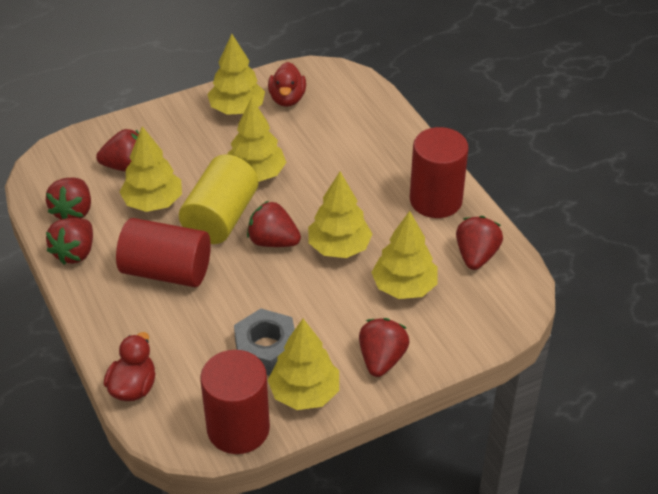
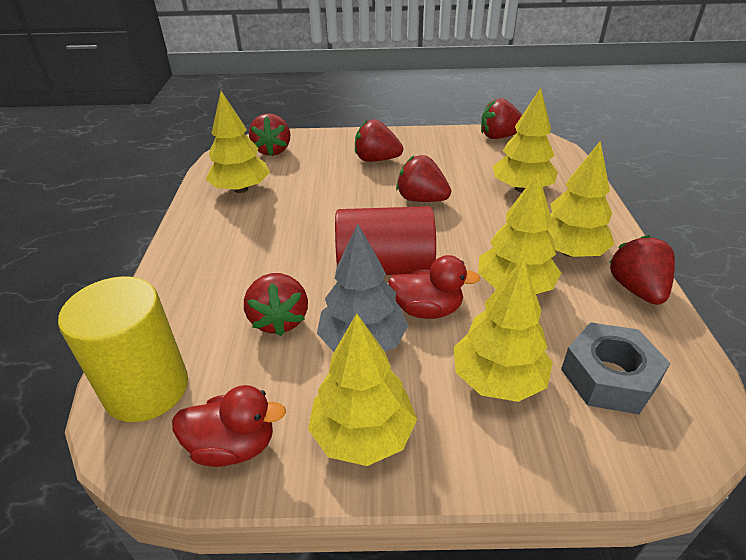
grey tree: none = 0 -> [317,224,408,352] = 1
red cylinder: [116,218,211,287] [200,350,270,454] [410,127,469,218] = 3 -> [335,206,436,275] = 1

